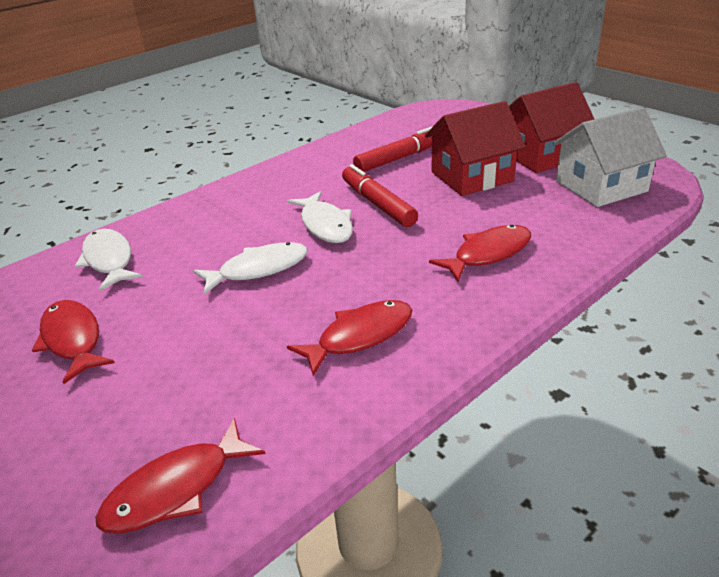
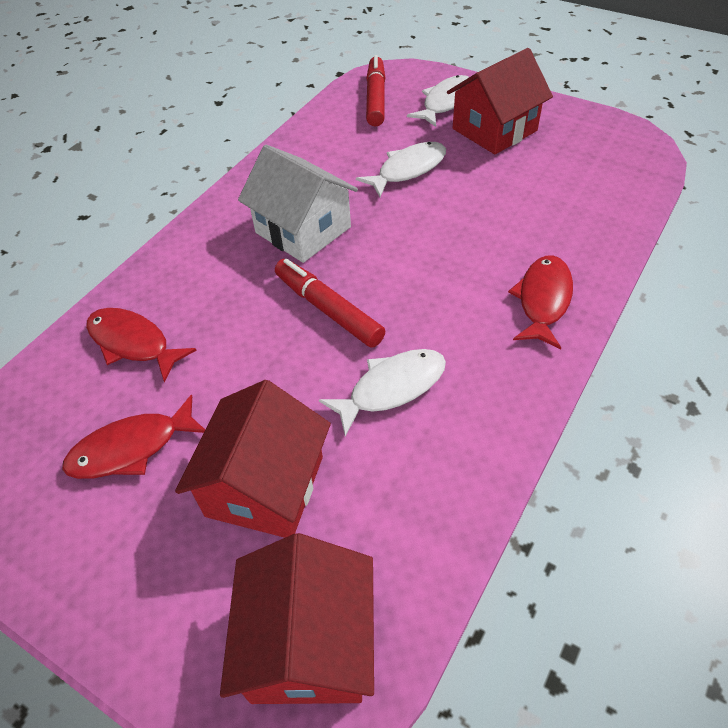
red fish: [32,300,115,384] [96,418,265,534] [287,300,412,376] [429,225,531,281] = 4 -> [62,395,205,479] [86,308,197,382] [508,255,573,350] = 3
red house: [425,101,526,196] [509,82,594,173] = 2 -> [175,380,331,538] [220,533,374,704] [447,48,553,154] = 3

